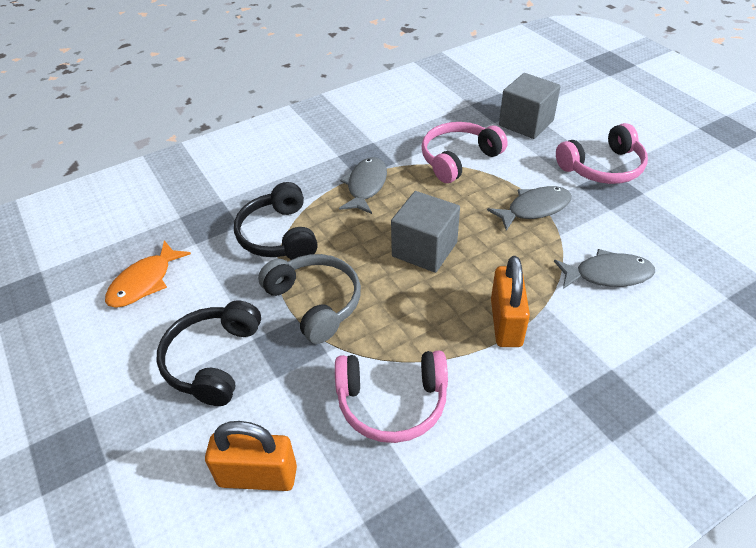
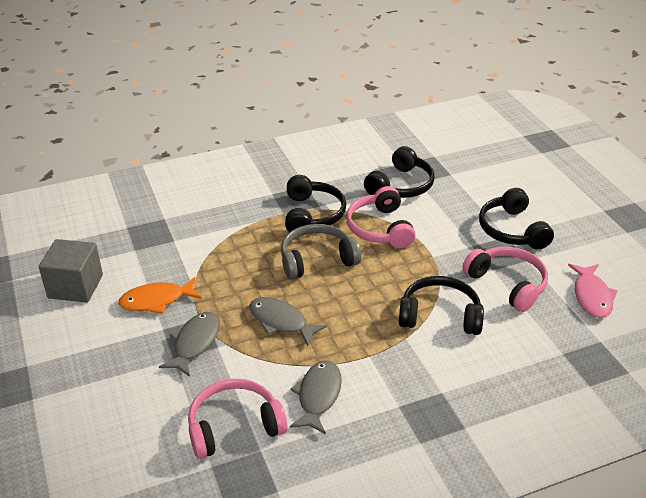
black headphones: [157,301,261,406] [234,182,318,260] = 2 -> [285,175,346,232] [364,146,435,198] [399,276,484,335] [479,188,554,249] = 4
grey cube: [391,191,460,273] [499,73,561,139] = 2 -> [39,239,103,303] = 1
orange padlock: [205,421,297,491] [491,256,530,347] = 2 -> none = 0
pink fish: none = 0 -> [568,264,618,318] = 1

